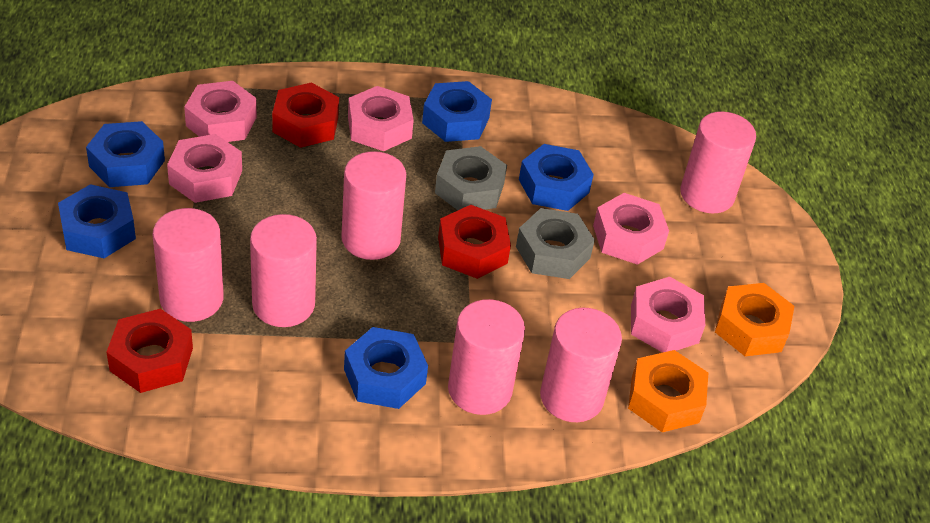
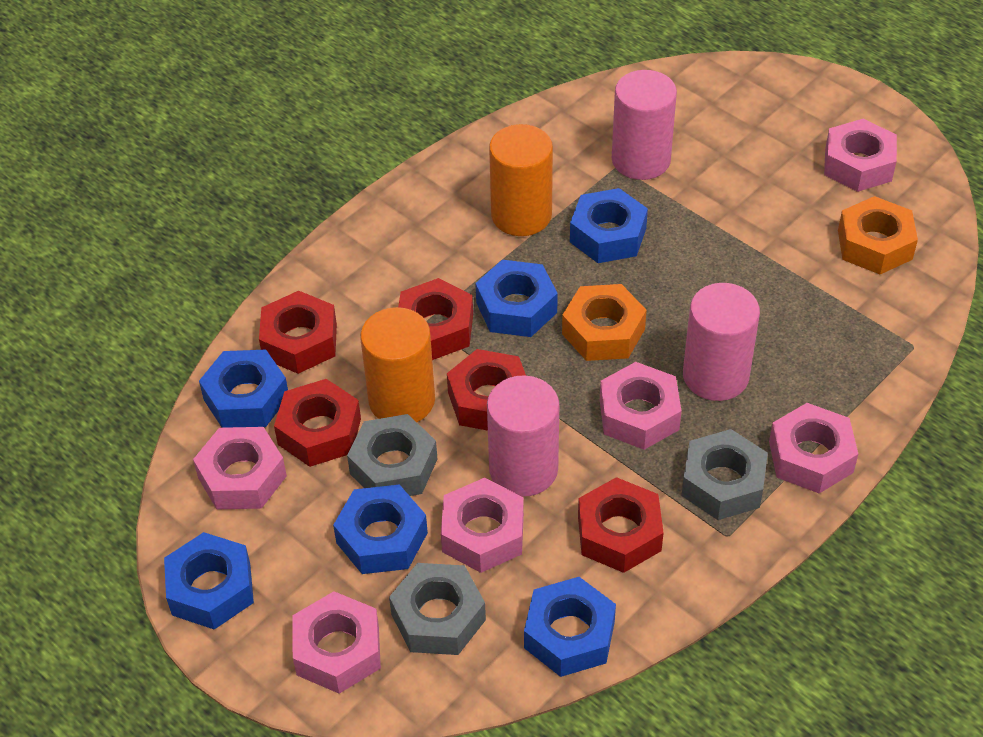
blue nut: [58,184,136,258] [86,121,165,187] [344,327,428,409] [422,81,492,142] [519,144,594,211] = 5 -> [164,532,254,630] [199,350,288,428] [333,484,428,574] [475,260,558,337] [524,577,616,677] [570,188,648,263] = 6
grey nut: [435,146,507,210] [516,208,595,279] = 2 -> [347,414,437,496] [389,563,486,655] [681,429,768,520] = 3
orange cylinder: none = 0 -> [360,307,435,422] [489,124,553,236] = 2
pink cylinder: [153,208,224,322] [250,214,317,327] [341,151,406,260] [448,299,525,415] [540,308,622,422] [680,111,756,213] = 6 -> [487,375,559,497] [612,70,677,180] [683,283,760,401] = 3
pink nut: [167,134,242,203] [184,81,257,142] [348,86,414,151] [593,193,669,265] [631,277,705,353] = 5 -> [193,427,287,509] [292,591,381,694] [441,478,524,573] [600,362,682,450] [769,403,858,493] [824,119,897,192] = 6
red nut: [107,309,193,393] [272,83,339,148] [438,205,511,279] = 3 -> [259,291,337,374] [274,379,361,467] [398,278,473,360] [447,349,526,431] [578,477,664,573] = 5

